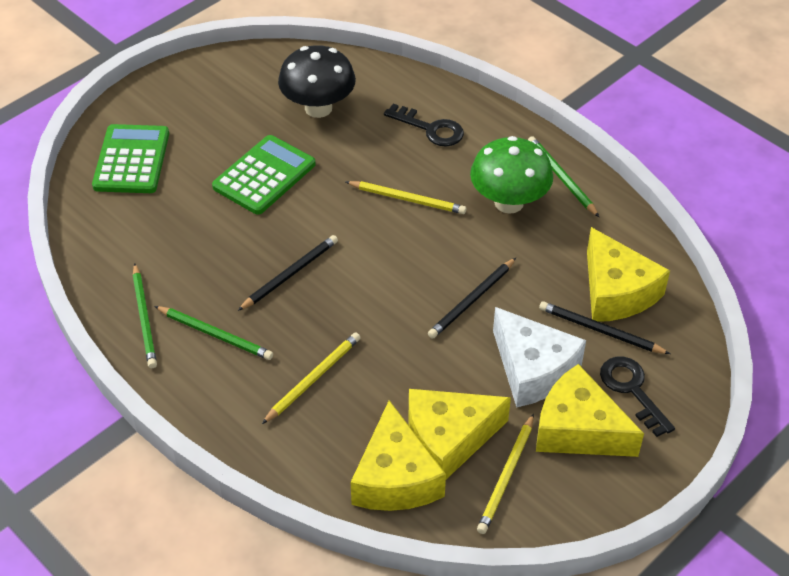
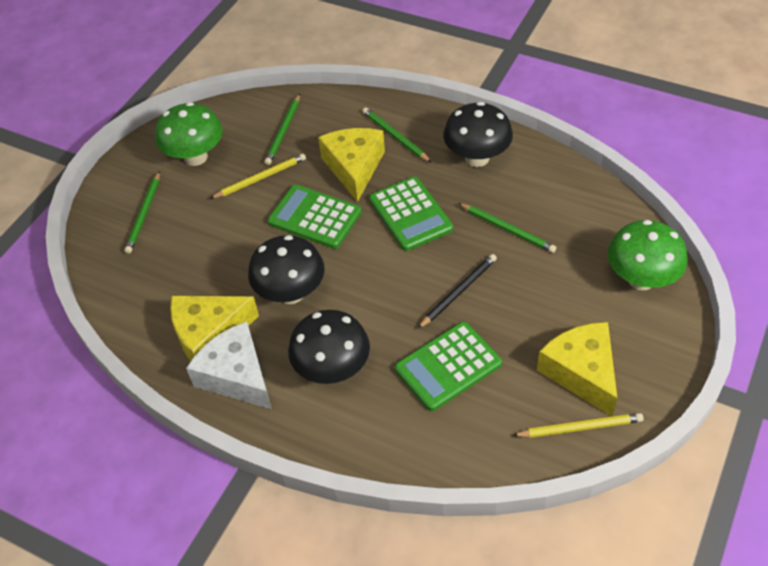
black key: [384,103,464,146] [600,357,675,437] = 2 -> none = 0
black mushroom: [278,45,356,118] = 1 -> [248,235,325,304] [288,310,370,384] [443,102,513,167] = 3
black pencil: [238,235,338,311] [428,258,516,339] [539,301,670,354] = 3 -> [418,254,497,329] = 1
green calculator: [92,124,169,193] [212,135,315,215] = 2 -> [268,185,362,249] [369,177,453,251] [395,322,502,411] = 3
green mushroom: [470,136,553,214] = 1 -> [155,102,223,166] [608,220,688,290] = 2
green pencil: [133,263,157,368] [155,306,273,360] [528,136,599,217] = 3 -> [124,171,160,254] [264,94,300,165] [362,107,432,163] [458,203,556,253] = 4
yellow cheese: [351,400,446,511] [409,389,511,479] [536,364,644,457] [587,227,670,322] = 4 -> [170,296,259,362] [318,128,385,202] [537,322,618,417] = 3
yellow pencil: [262,332,361,424] [345,181,466,214] [477,413,534,534] = 3 -> [210,153,306,199] [512,413,644,438] = 2

